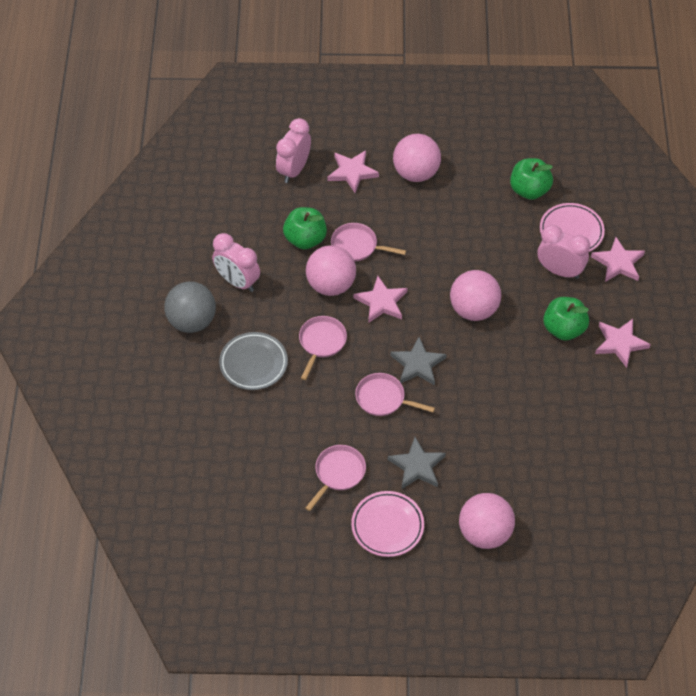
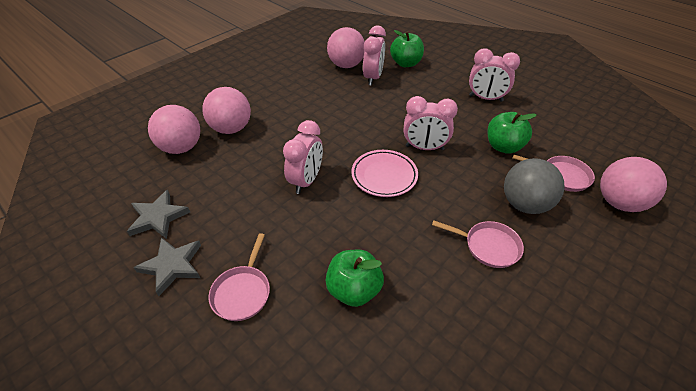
grey plate: [219,332,288,390] = 1 -> none = 0
pink clock: [212,233,260,292] [276,118,311,183] [538,225,590,279] = 3 -> [283,120,323,194] [363,25,386,86] [404,96,458,150] [469,48,520,102] = 4
pink pan: [299,316,347,380] [305,445,366,511] [331,223,406,262] [355,373,435,416] = 4 -> [208,233,270,321] [432,220,524,268] [513,155,595,192] = 3
pink plate: [351,491,424,557] [540,203,605,252] = 2 -> [351,150,418,197] = 1
pink star: [328,150,379,193] [354,276,407,323] [591,237,645,282] [595,319,651,368] = 4 -> none = 0

